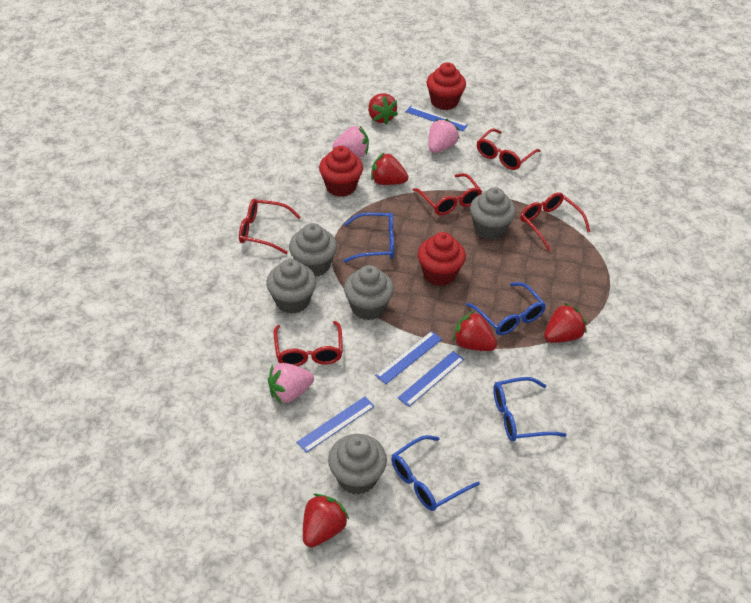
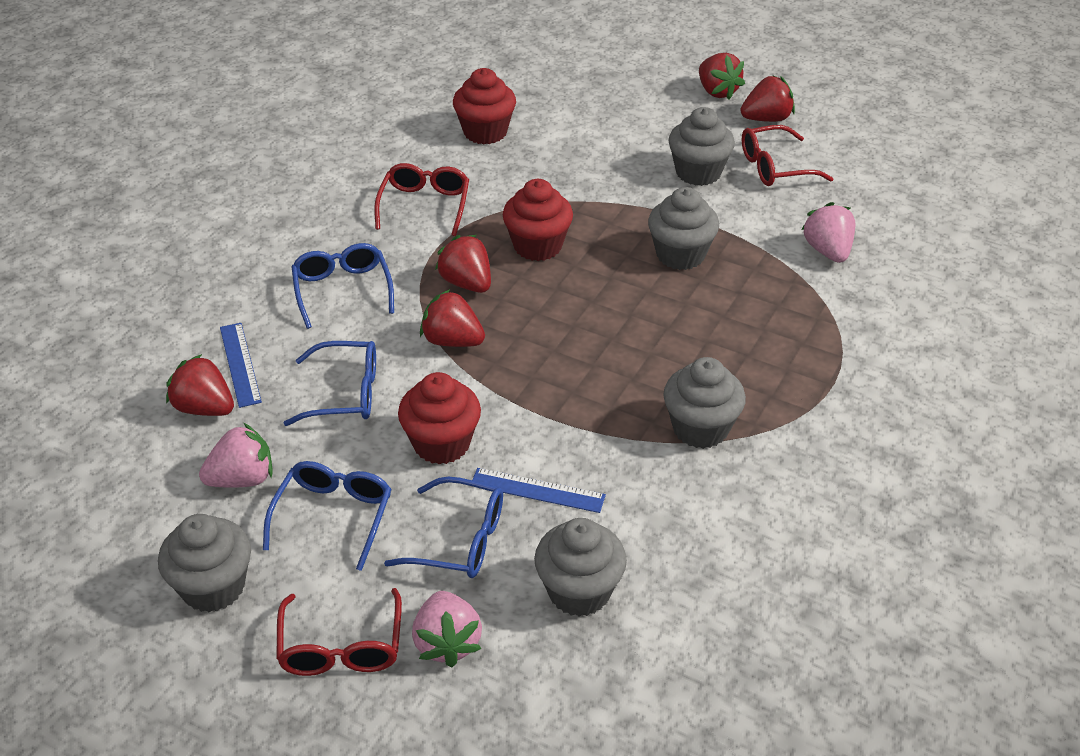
blue ruler: [297,396,375,453] [375,331,442,384] [398,351,464,407] [406,106,468,131] = 4 -> [220,323,262,408] [472,468,606,513] = 2
red glasses: [239,199,301,254] [274,321,343,366] [413,173,482,215] [477,128,541,170] [520,192,591,251] = 5 -> [276,588,402,676] [374,163,469,236] [742,125,833,186] = 3

